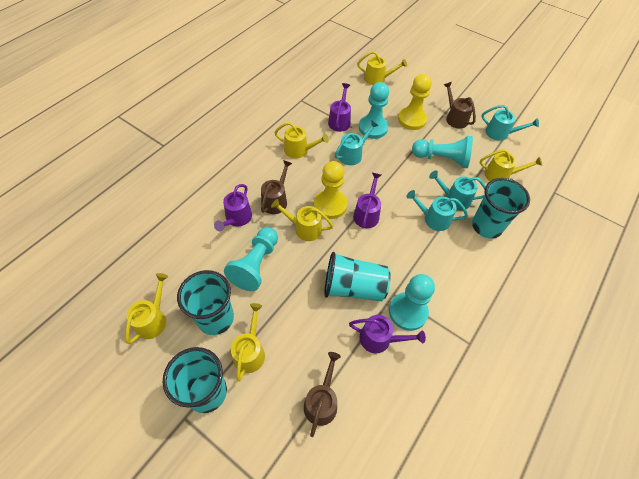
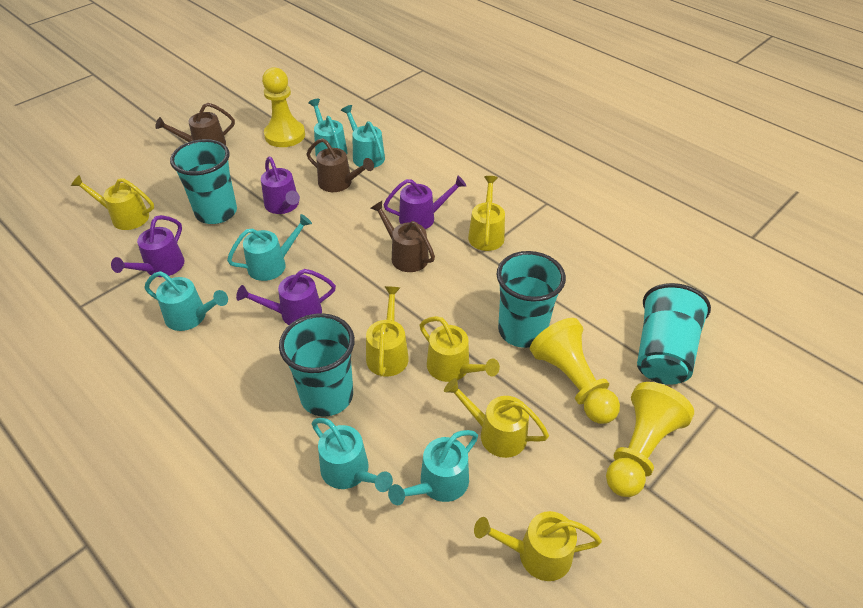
turquoise pawn: [224,227,278,291] [359,82,389,139] [389,274,435,331] [412,136,473,168] = 4 -> none = 0
turquoise watering can: [335,121,379,165] [407,190,468,231] [429,170,486,210] [481,105,539,141] = 4 -> [145,271,228,331] [227,214,312,281] [308,99,347,157] [312,418,393,492] [341,105,385,168] [388,430,478,505] = 6
yellow pawn: [314,161,348,219] [398,74,432,130] = 2 -> [262,67,305,147] [530,318,620,424] [606,382,694,497] = 3

